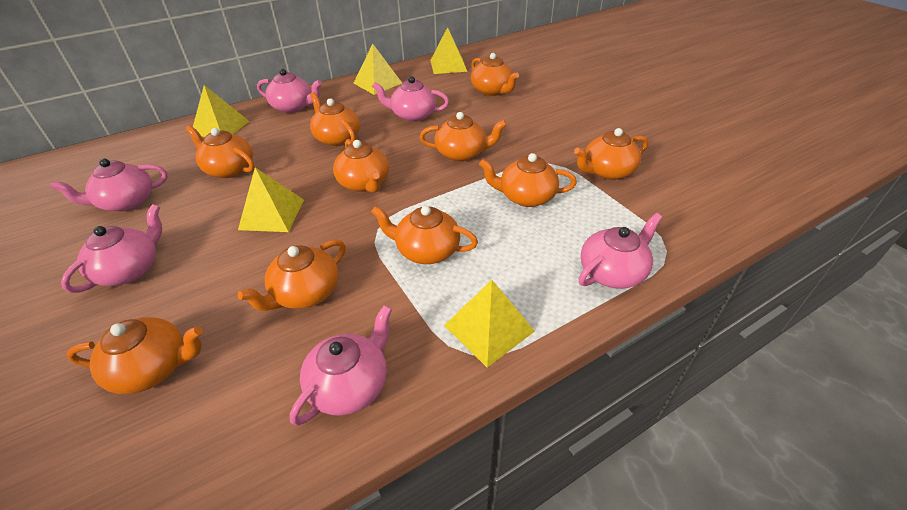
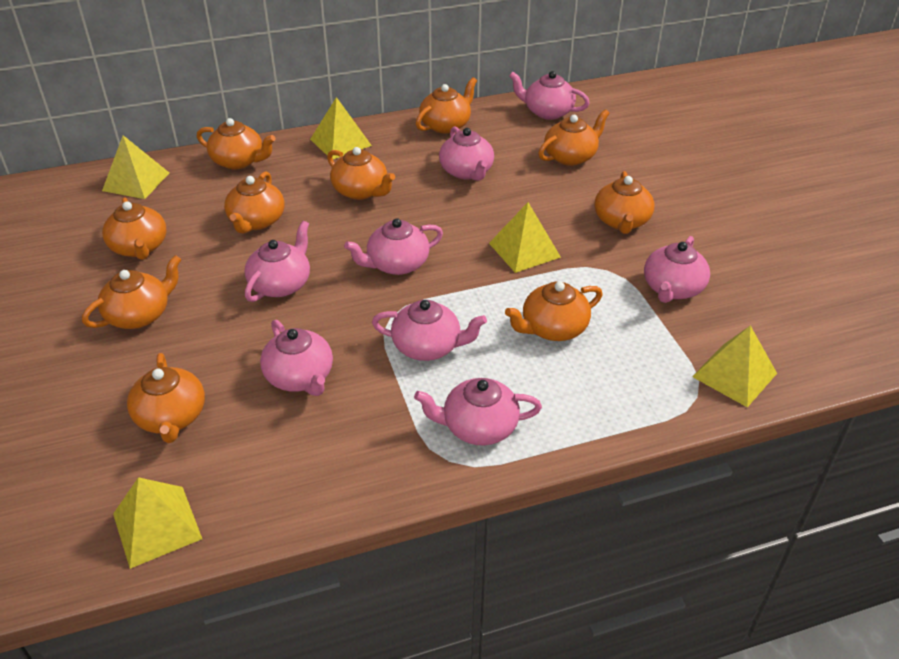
pink teapot: [50,159,168,211] [61,204,162,293] [257,69,322,113] [290,305,392,426] [372,76,449,122] [579,213,662,289] = 6 -> [245,221,310,302] [260,320,333,396] [344,218,443,275] [372,300,487,361] [414,378,542,446] [439,126,494,181] [509,71,590,120] [644,236,710,303] = 8

